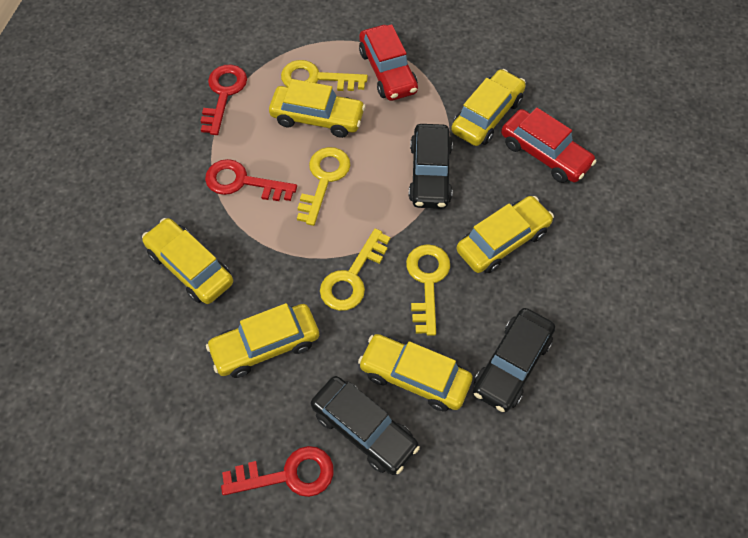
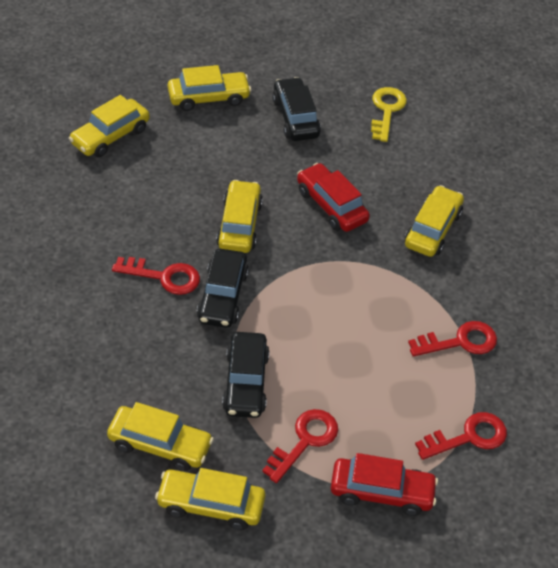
red key: [201,65,247,135] [205,159,297,201] [221,446,334,497] = 3 -> [112,257,200,295] [262,409,338,483] [408,321,497,357] [415,412,507,460] = 4
yellow key: [281,60,368,91] [297,147,351,226] [320,228,390,311] [406,244,450,336] = 4 -> [371,87,407,142] = 1

